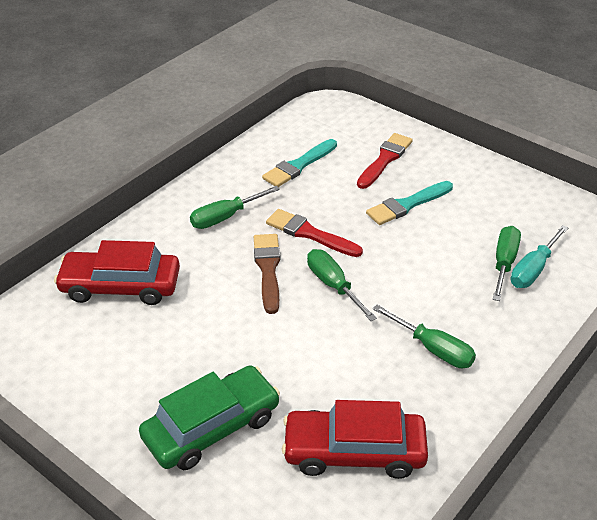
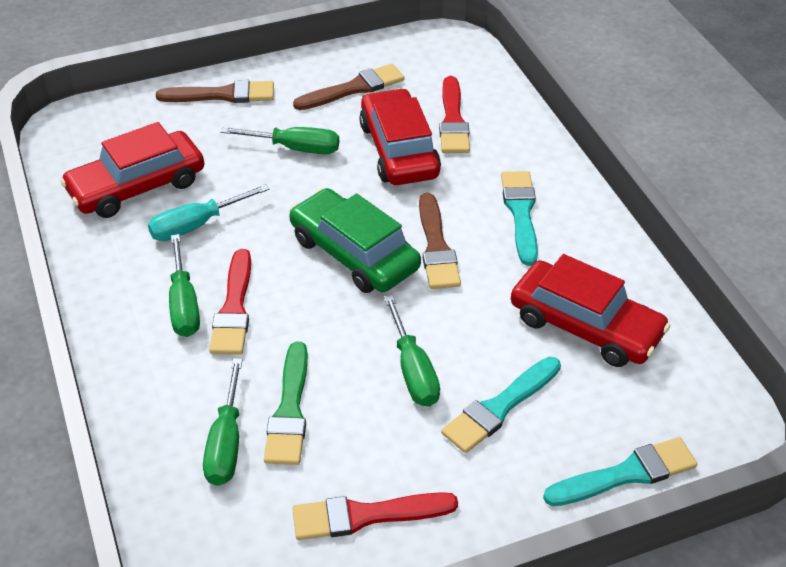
brown brush: [254,234,281,314] = 1 -> [156,80,274,103] [293,64,405,110] [419,193,461,289] = 3
green brush: none = 0 -> [264,342,308,465] = 1
red brush: [266,209,363,257] [357,133,413,189] = 2 -> [209,249,251,355] [292,492,458,540] [439,76,470,153] = 3
red car: [54,240,180,305] [282,400,428,479] = 2 -> [60,122,204,218] [359,88,441,185] [511,254,670,367] = 3
turquoise brush: [262,139,337,187] [366,181,453,225] = 2 -> [441,357,561,453] [501,171,538,266] [543,437,697,506] = 3

